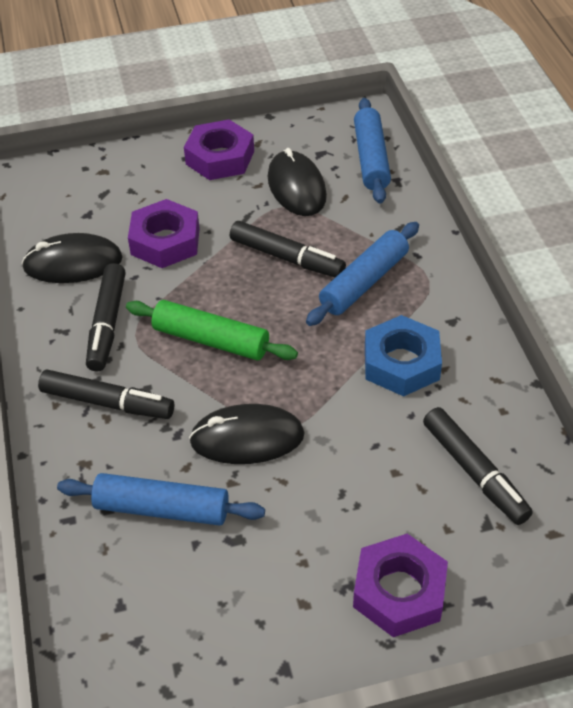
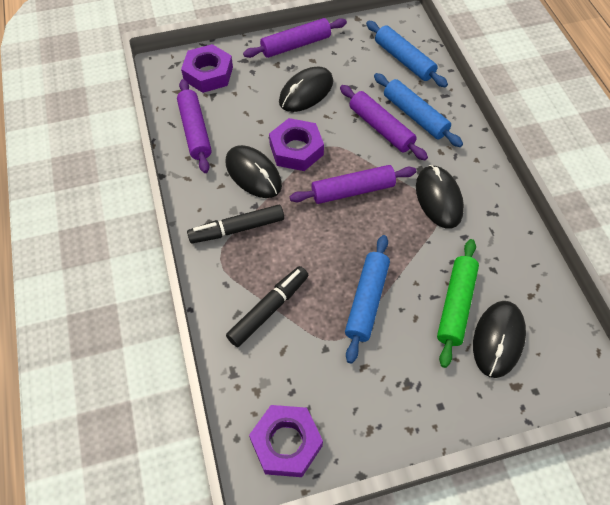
black marker: [38,369,174,419] [86,263,126,372] [230,221,346,277] [423,407,533,525] = 4 -> [187,205,284,243] [226,266,309,347] = 2
black mouse: [22,233,123,283] [189,404,304,464] [268,148,327,216] = 3 -> [226,145,282,198] [279,67,333,112] [416,165,464,229] [473,301,526,378] = 4
blue nut: [365,315,442,396] = 1 -> none = 0
purple rolling pin: none = 0 -> [177,79,212,173] [243,18,347,58] [290,165,416,204] [340,85,428,161] = 4

